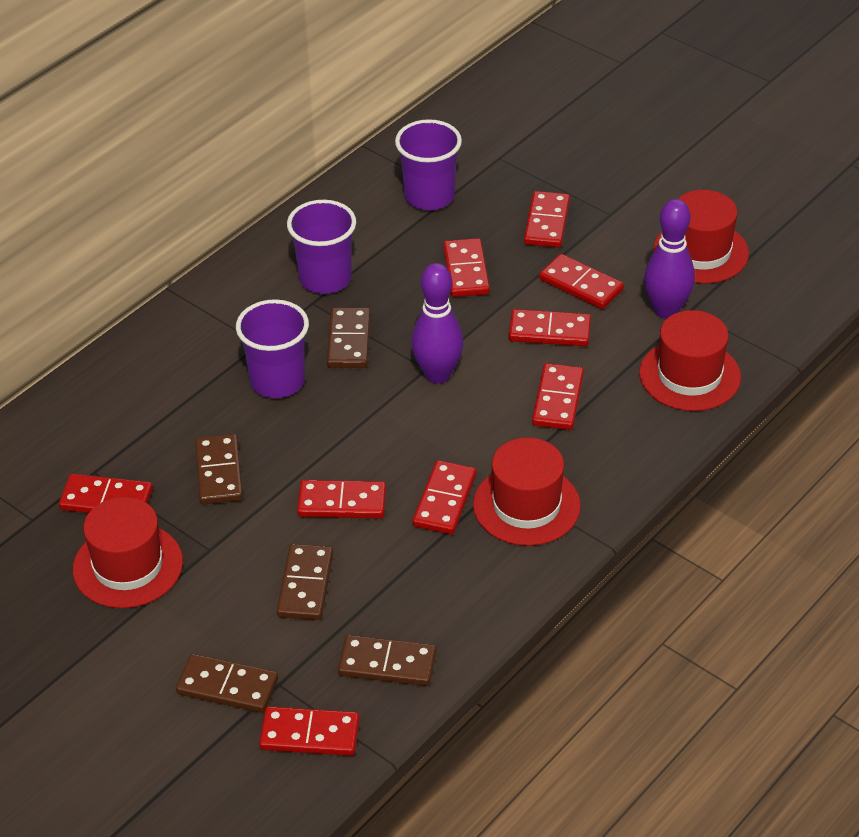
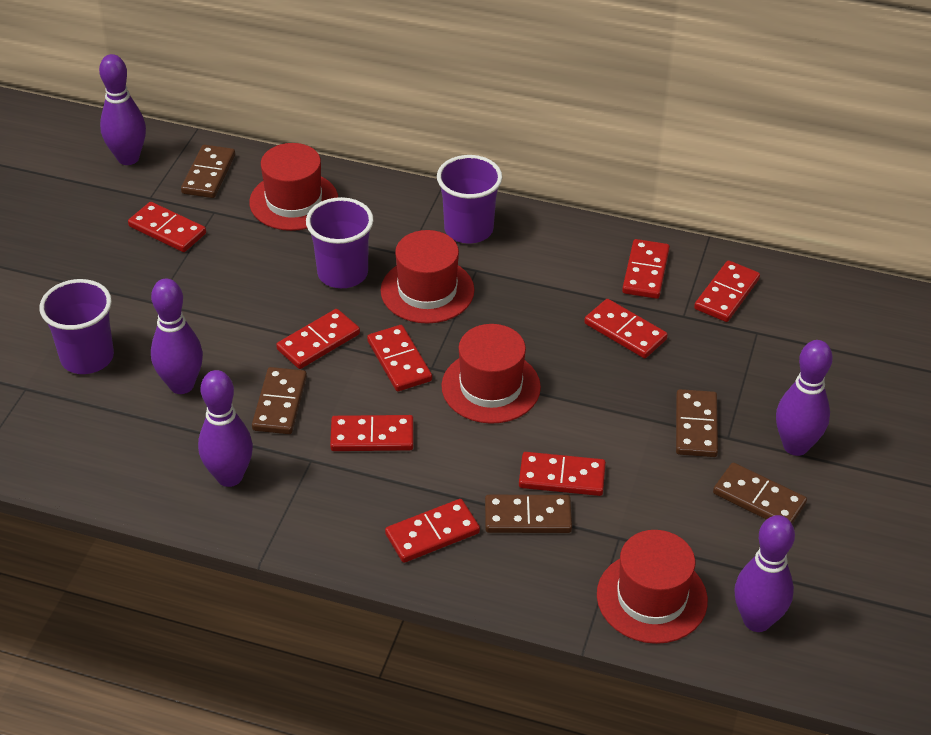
purple bowling pin: [411,263,463,384] [644,199,695,319] = 2 -> [99,54,146,165] [151,279,203,394] [198,370,253,487] [734,515,795,632] [776,340,833,456] = 5

